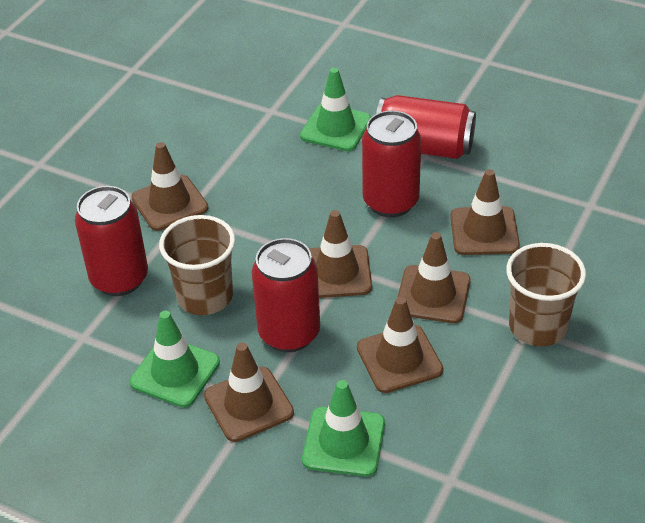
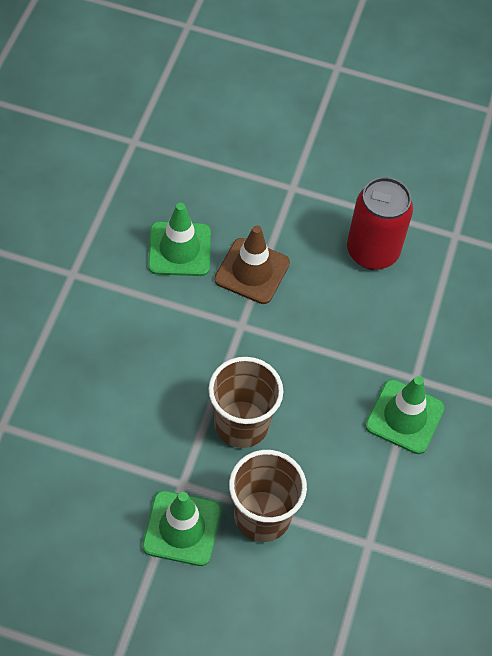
brown traffic cone: [131,142,208,231] [204,343,294,442] [309,210,372,298] [357,297,443,393] [398,232,471,323] [450,169,520,255] = 6 -> [214,225,290,304] = 1
red can: [75,186,148,296] [252,238,320,352] [362,110,421,217] [376,95,476,159] = 4 -> [347,177,413,270] = 1

